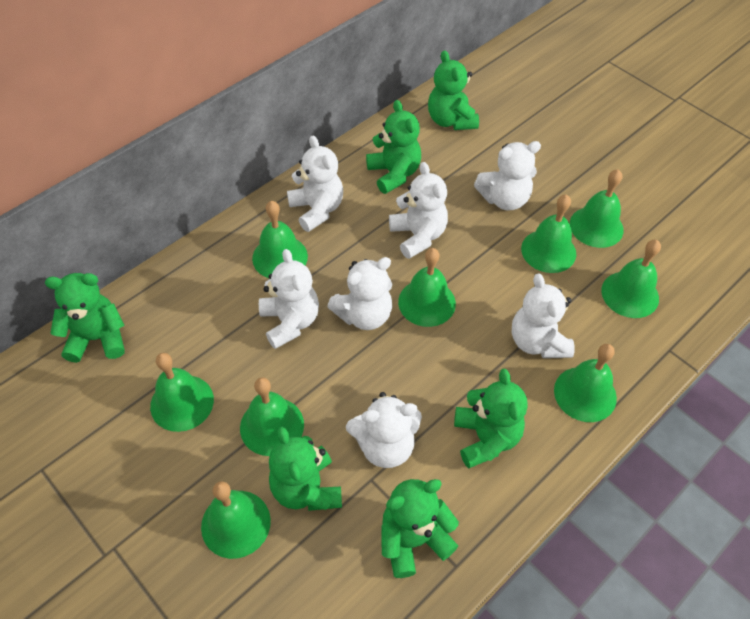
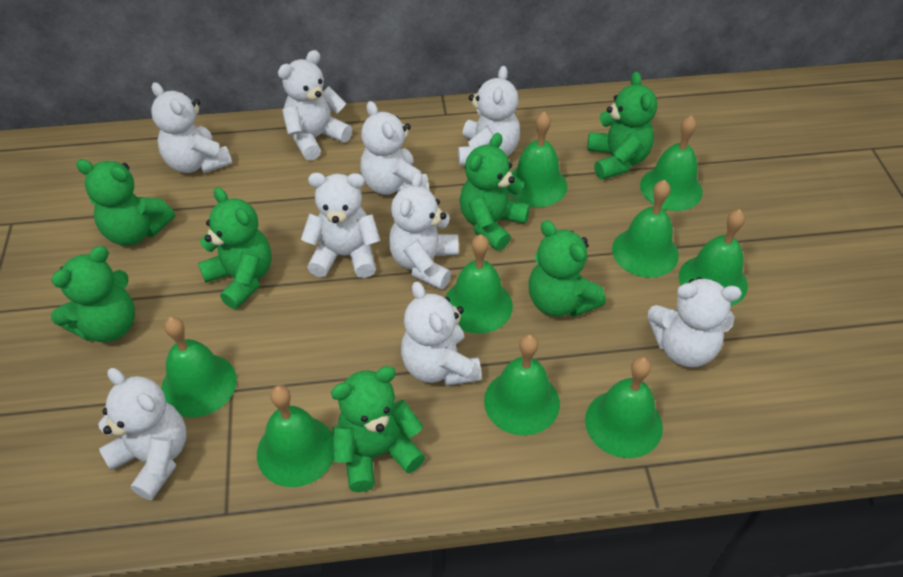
green teddy bear: [45,273,125,363] [269,427,342,511] [366,100,421,194] [381,479,459,578] [428,50,479,130] [454,369,528,469] = 6 -> [51,246,135,342] [76,159,175,246] [198,187,272,309] [331,366,425,492] [459,133,530,251] [529,220,606,317] [587,71,657,180] = 7
white teddy bear: [259,249,319,349] [287,135,343,232] [327,257,392,330] [346,392,422,468] [389,162,448,259] [474,141,541,211] [512,274,575,358] = 7 -> [98,368,187,500] [151,82,232,173] [278,50,352,161] [301,173,381,278] [360,101,429,195] [389,172,459,290] [401,282,482,386] [458,66,520,166] [648,277,742,367] = 9

